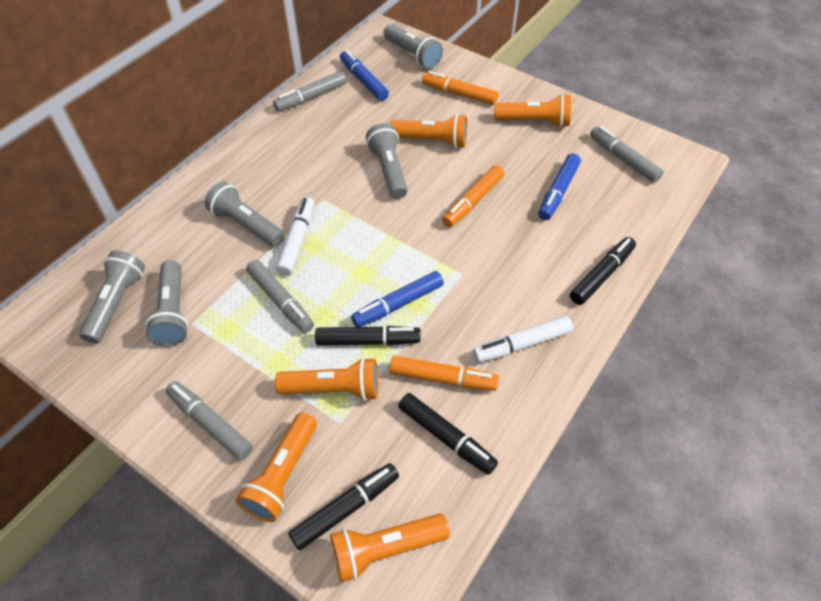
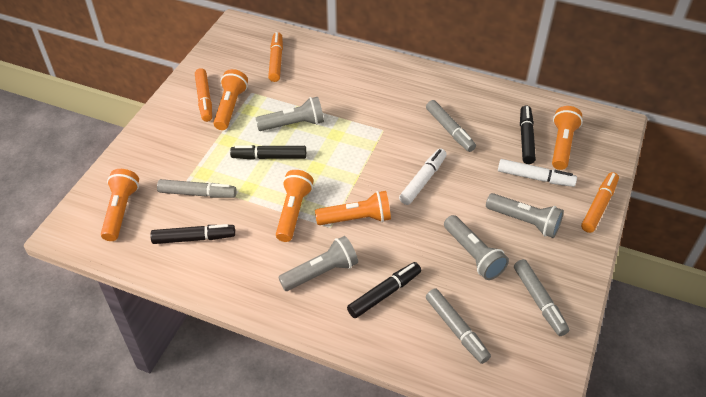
blue marker: [340,50,389,101] [351,271,444,327] [538,154,581,220] = 3 -> none = 0
grey flashlight: [79,250,145,343] [145,260,189,347] [205,182,284,247] [366,123,408,199] [384,24,443,69] = 5 -> [256,97,324,131] [278,236,358,291] [444,215,509,280] [486,193,564,238] = 4

